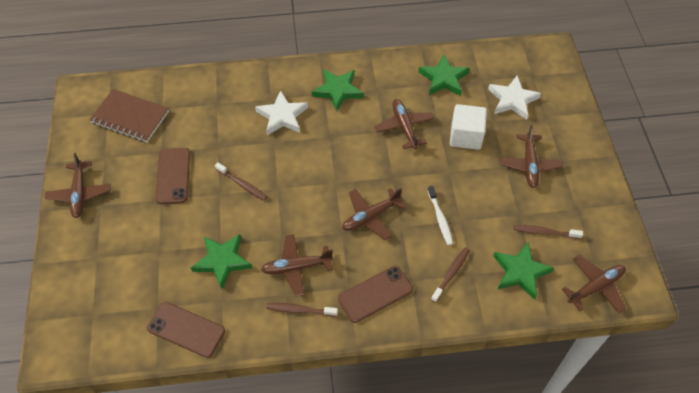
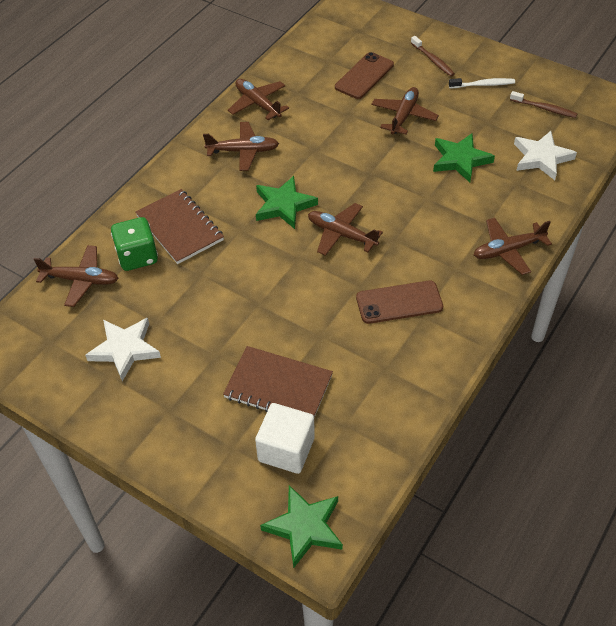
brown notebook: [89,89,169,142] = 1 -> [135,189,224,264] [223,346,333,417] = 2
brown phone: [147,302,225,358] [156,148,190,204] [338,266,413,323] = 3 -> [335,52,394,99] [356,281,443,324] = 2
brown toothbrush: [215,162,267,201] [266,303,338,316] [431,247,470,303] [514,225,583,239] = 4 -> [411,36,455,76] [510,91,578,118] = 2
green dice: none = 0 -> [111,217,158,271] = 1
green star: [191,234,252,289] [312,69,364,111] [418,54,470,96] [493,242,554,300] = 4 -> [256,176,318,229] [260,485,343,568] [433,133,495,182] = 3

